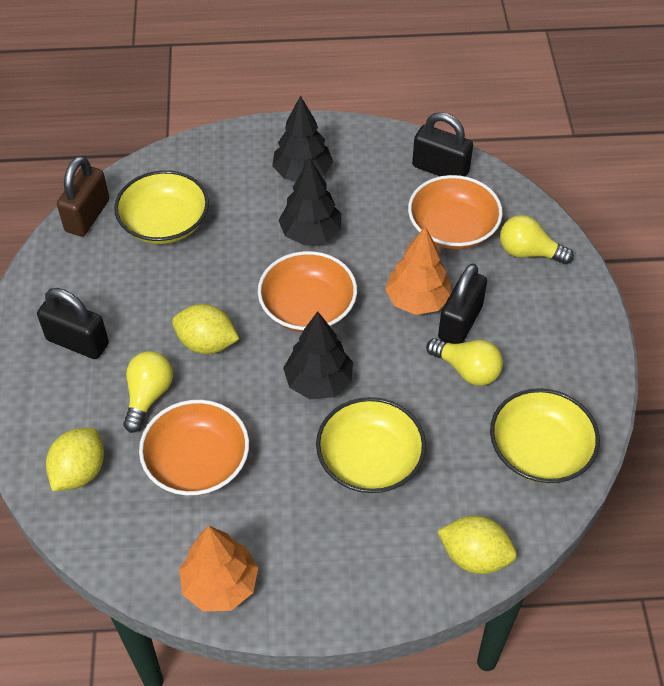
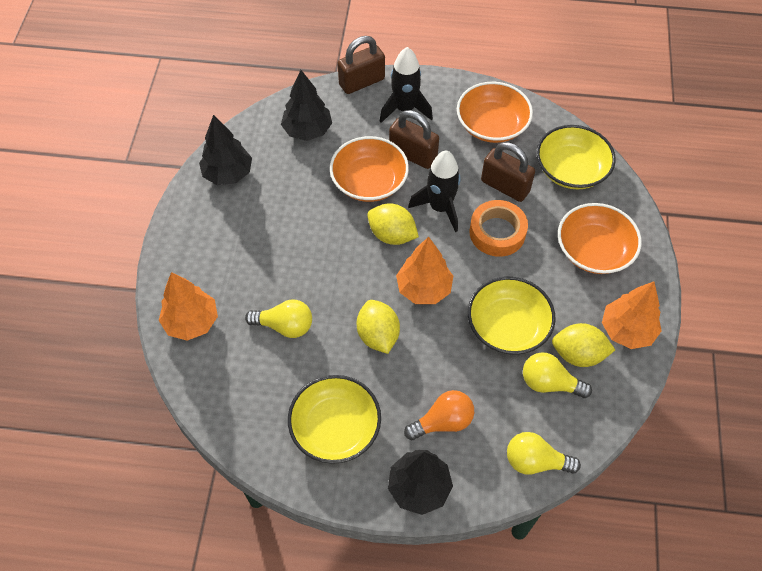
black padlock: [37,288,109,359] [412,112,473,177] [438,263,487,344] = 3 -> none = 0
black rocket: none = 0 -> [380,47,433,123] [408,150,461,232] = 2
brown padlock: [57,156,109,236] = 1 -> [338,36,385,94] [389,110,439,169] [481,142,535,202] = 3
orange light bulb: none = 0 -> [404,390,474,440] = 1
orange tape: none = 0 -> [469,200,528,257] = 1
orange tree: [179,525,258,611] [385,227,451,315] = 2 -> [159,272,218,341] [396,237,453,304] [602,281,662,349] = 3

